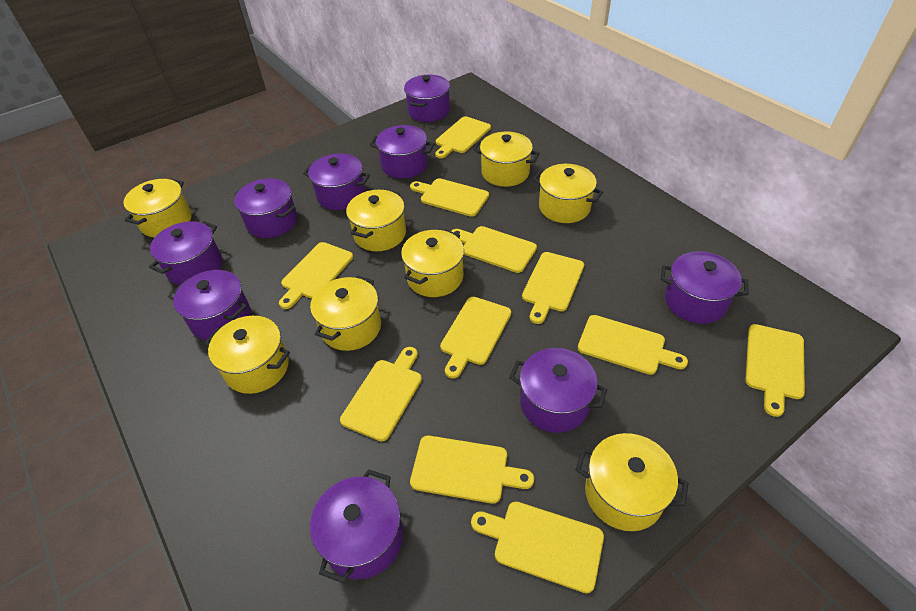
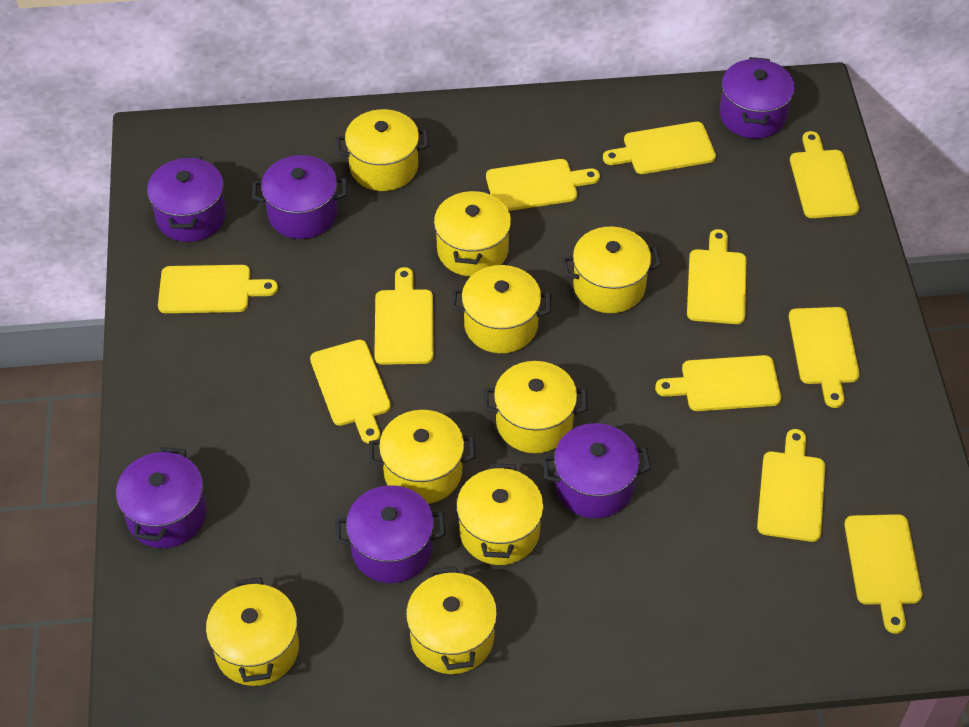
purple pot: [149,221,222,285] [173,270,251,341] [234,178,297,238] [303,153,370,210] [310,469,403,583] [370,125,434,179] [404,75,450,122] [509,348,607,433] [661,251,749,324] = 9 -> [116,447,207,548] [147,156,226,242] [252,155,347,239] [335,485,445,583] [542,423,651,518] [720,57,795,139] = 6
yellow pot: [123,179,192,238] [205,316,290,394] [310,275,381,351] [346,189,406,251] [401,229,464,297] [473,132,540,187] [533,164,603,223] [576,433,689,531] = 8 -> [206,577,299,686] [336,109,429,191] [369,410,475,504] [406,566,497,674] [434,188,511,276] [451,265,551,353] [456,463,544,565] [484,361,588,453] [562,227,662,313] = 9

